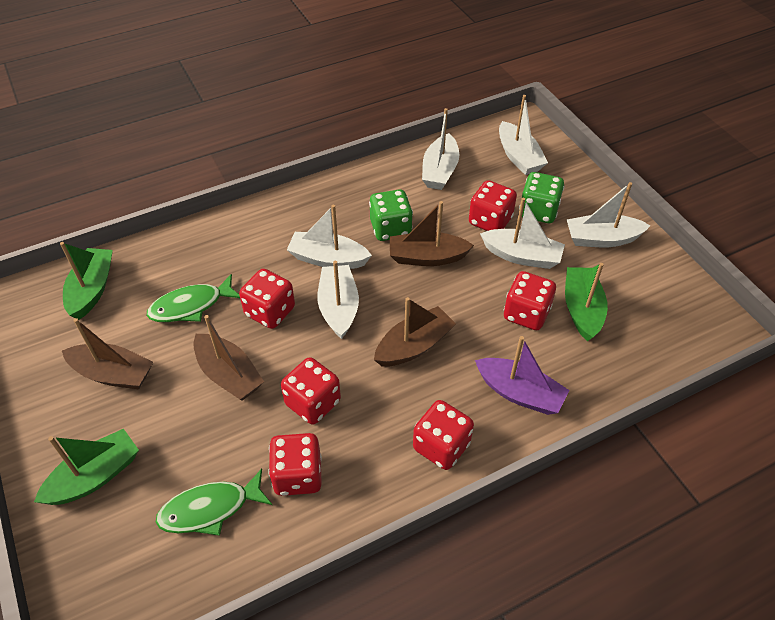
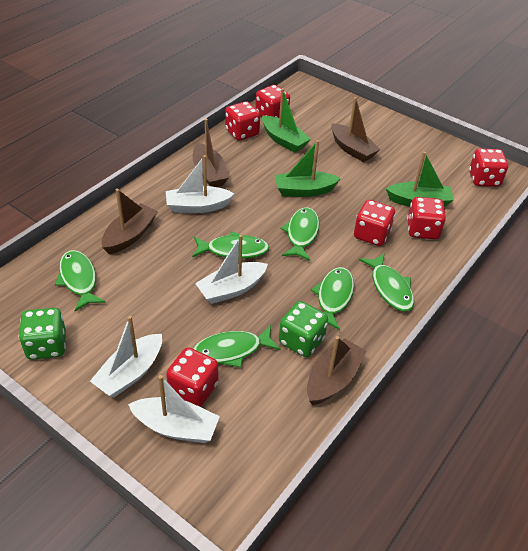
green fish: [147,274,240,322] [156,468,272,536] = 2 -> [55,250,106,311] [192,231,270,259] [193,325,281,368] [280,207,320,261] [311,267,354,330] [359,253,414,311] = 6
purple boat: [475,336,570,415] = 1 -> none = 0
white boat: [287,205,372,269] [318,261,359,339] [422,108,459,190] [480,198,565,269] [499,95,548,175] [566,182,651,247] = 6 -> [90,316,162,397] [128,375,220,443] [166,155,235,213] [195,235,268,304] = 4

